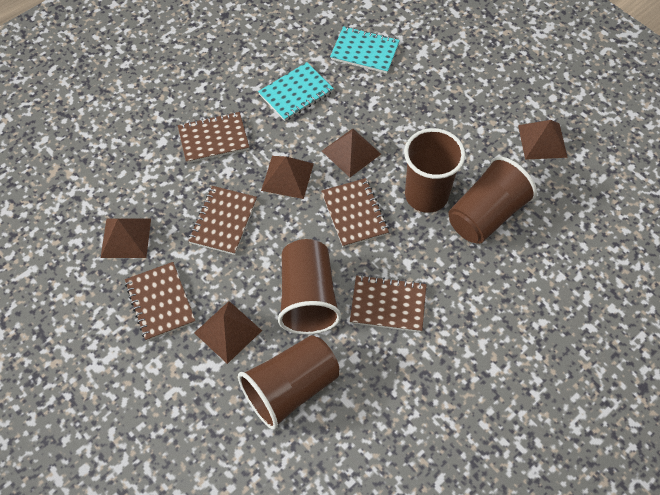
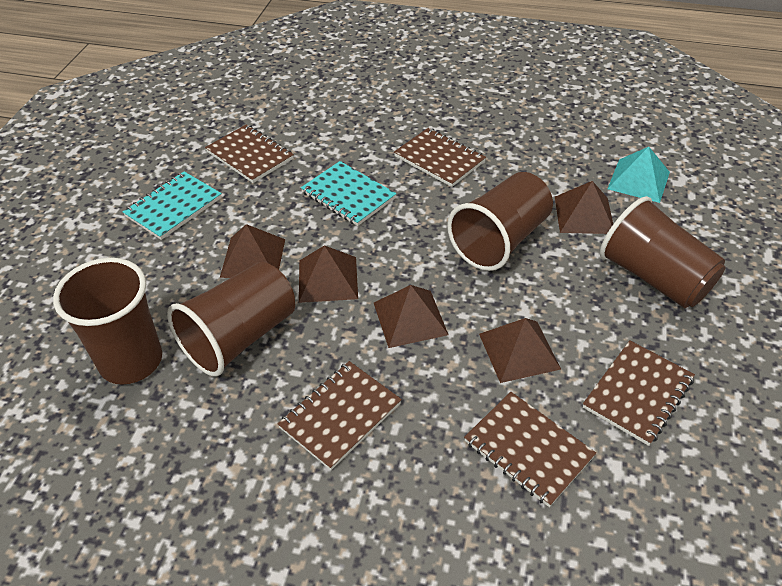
turquoise pyramid: none = 0 -> [607,147,670,203] = 1

